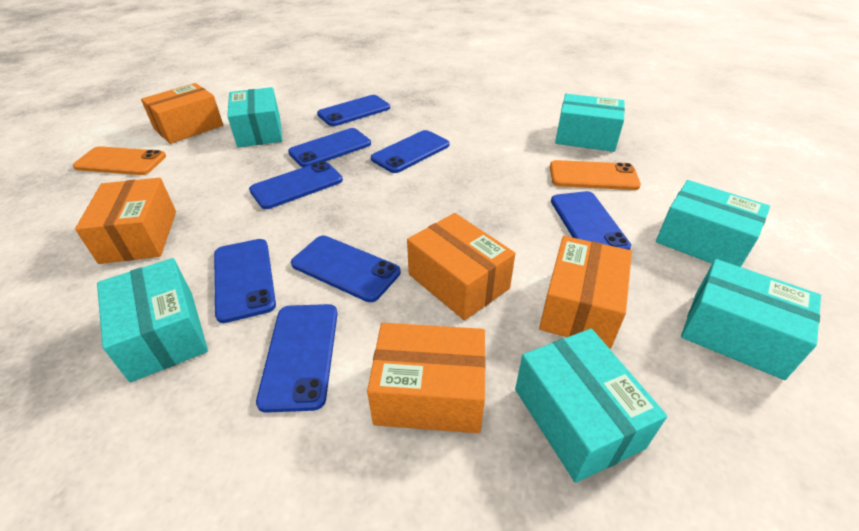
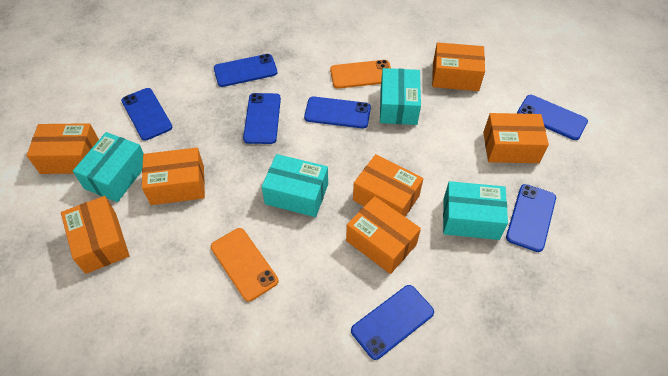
blue phone: [214,239,276,323] [249,161,343,209] [256,304,337,413] [288,128,371,167] [291,236,401,302] [317,95,390,126] [371,130,449,173] [551,191,631,250] = 8 -> [121,88,172,141] [214,54,277,87] [243,93,281,144] [304,97,371,128] [351,285,434,360] [506,184,556,252] [517,95,588,140] = 7
orange box: [75,178,176,264] [141,83,223,144] [367,323,486,433] [407,213,515,320] [539,236,632,349] = 5 -> [26,123,99,174] [61,196,130,274] [142,148,205,205] [346,196,421,274] [353,154,423,217] [432,42,485,91] [483,113,549,163] = 7
turquoise box: [97,258,208,382] [227,87,282,148] [515,329,667,483] [555,94,625,152] [656,180,770,267] [681,259,821,380] = 6 -> [73,132,144,202] [262,154,328,217] [380,68,421,125] [443,181,508,240] = 4

